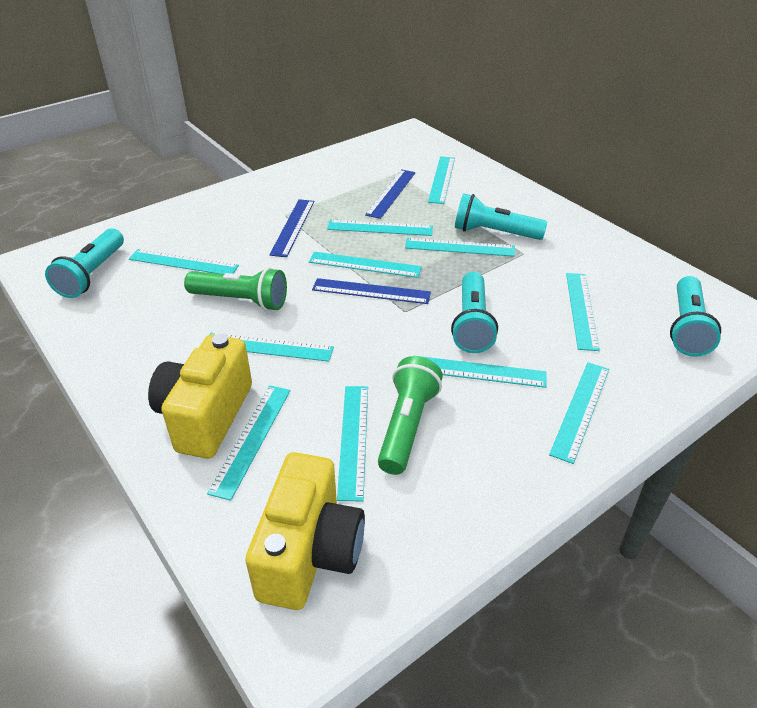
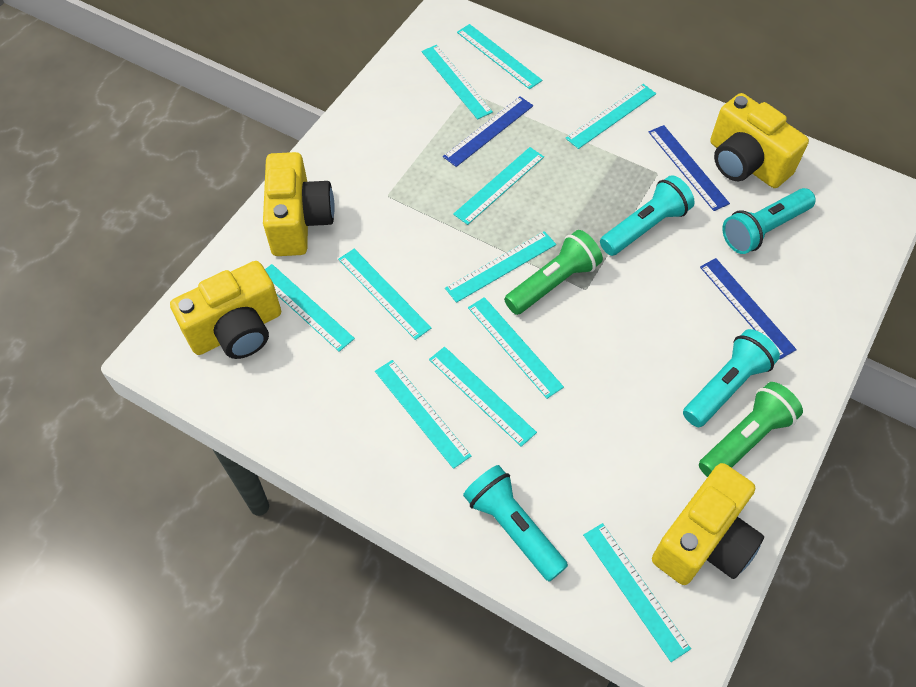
yellow camera: [148,334,252,459] [245,452,365,610] = 2 -> [170,261,281,359] [263,152,335,256] [652,463,764,585] [710,93,809,188] = 4

